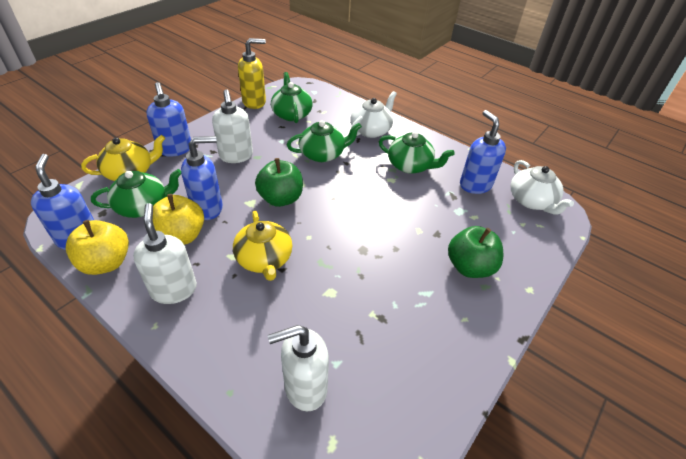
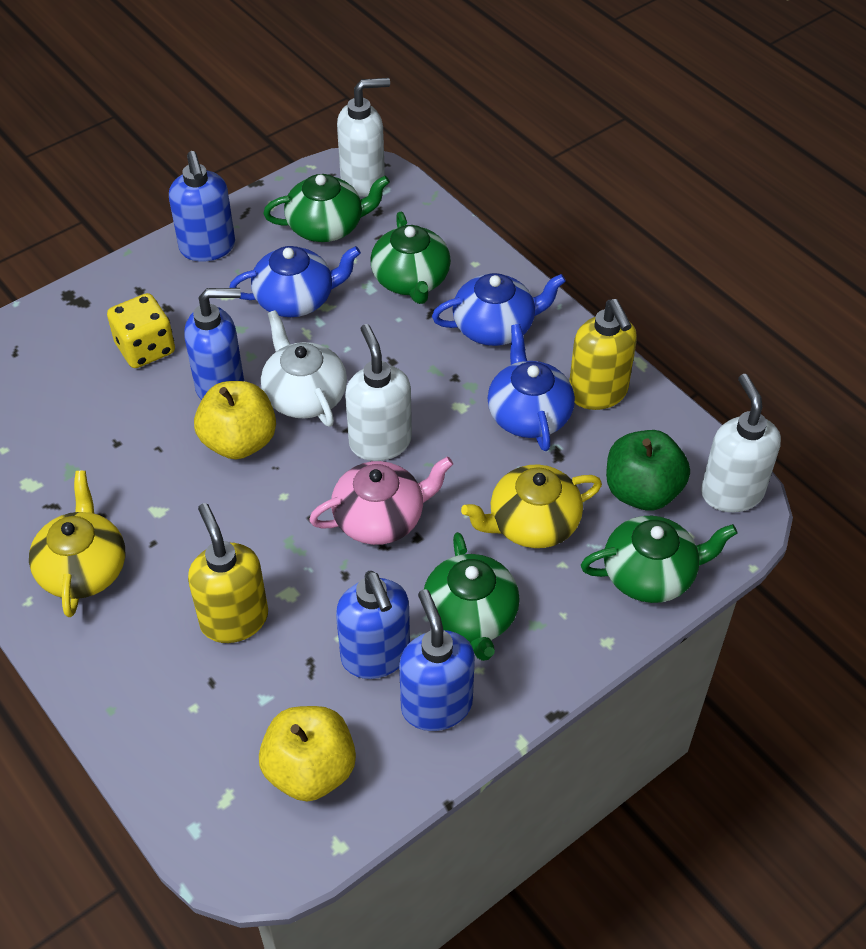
blue teapot: none = 0 -> [229,246,361,317] [432,273,566,346] [487,324,575,451] = 3
green apple: [255,158,303,207] [448,226,503,278] = 2 -> [606,430,690,511] = 1
pink teapot: none = 0 -> [309,457,453,545] = 1
white teapot: [350,91,397,138] [511,160,574,214] = 2 -> [261,310,347,427] = 1
yellow dice: none = 0 -> [107,293,175,368] = 1
yellow soap dispenser: [238,38,266,109] = 1 -> [188,503,268,643] [569,299,637,410] = 2

